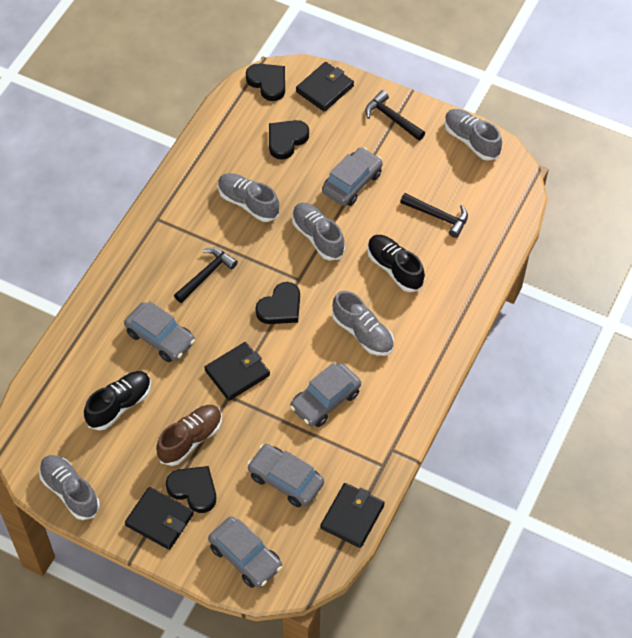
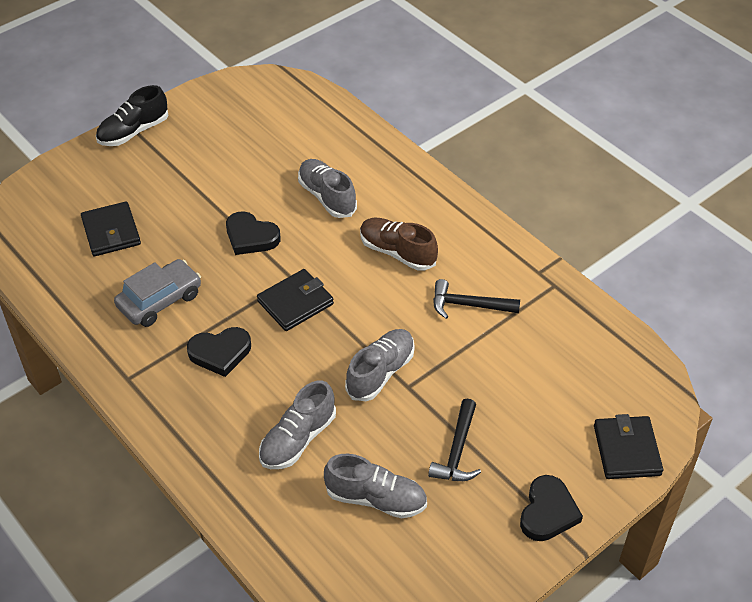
black hammer: [174,248,238,303] [365,90,425,141] [400,193,468,238] = 3 -> [428,399,481,481] [433,279,520,319] = 2
black heart: [166,466,216,513] [246,64,285,101] [256,282,300,324] [269,120,309,160] = 4 -> [187,327,251,377] [226,211,280,255] [520,475,583,541] = 3
black shoe: [84,371,151,431] [367,235,425,292] = 2 -> [96,85,168,146] = 1
black wallet: [125,487,194,550] [204,342,270,401] [296,62,354,112] [320,483,385,548] = 4 -> [81,201,141,256] [257,269,334,331] [594,414,663,479] = 3
grey car: [124,301,195,362] [208,516,282,588] [247,444,324,507] [290,363,361,427] [322,147,383,206] = 5 -> [114,259,201,327] = 1
grey shoe: [39,455,100,520] [218,173,280,222] [292,203,345,261] [332,291,394,356] [444,109,502,161] = 5 -> [259,380,336,469] [298,159,357,218] [324,454,427,518] [345,329,415,401] = 4

